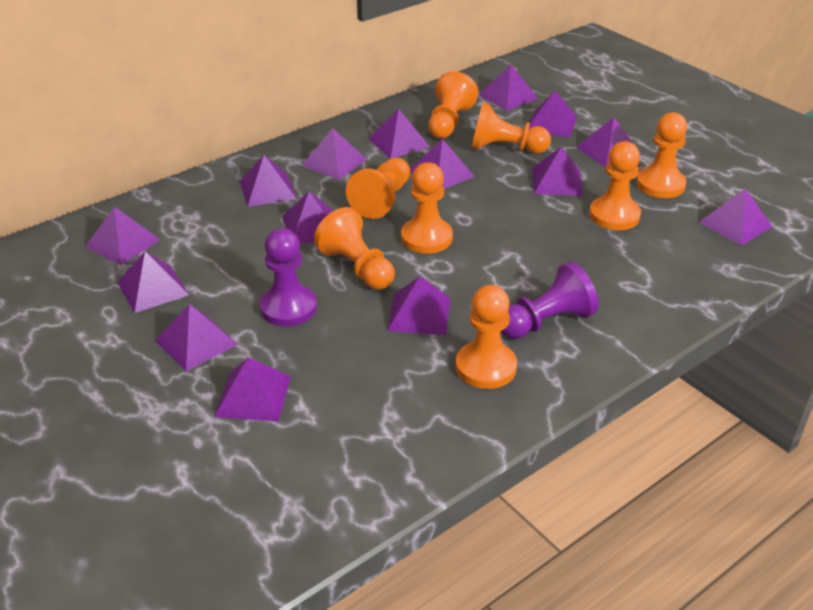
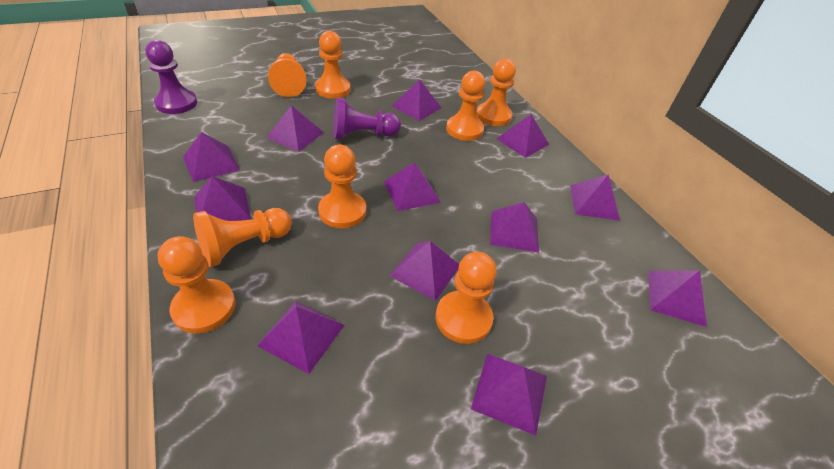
purple pyramid: [85,207,161,265] [117,251,189,313] [155,304,238,371] [215,357,291,422] [240,155,297,207] [283,191,333,244] [302,128,367,180] [368,109,430,159] [387,276,450,335] [410,139,475,189] [479,65,538,111] [529,91,577,138] [532,147,583,196] [576,117,641,167] [699,189,773,246] = 15 -> [183,132,240,182] [194,176,251,221] [257,301,344,374] [266,105,324,152] [384,162,441,211] [389,241,459,301] [392,79,442,121] [471,354,547,436] [490,202,539,253] [497,114,549,158] [570,174,620,221] [648,270,707,327] = 12

